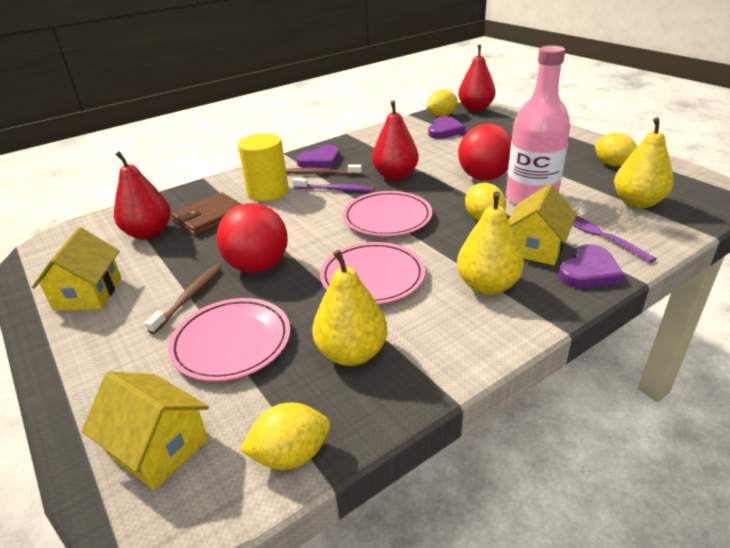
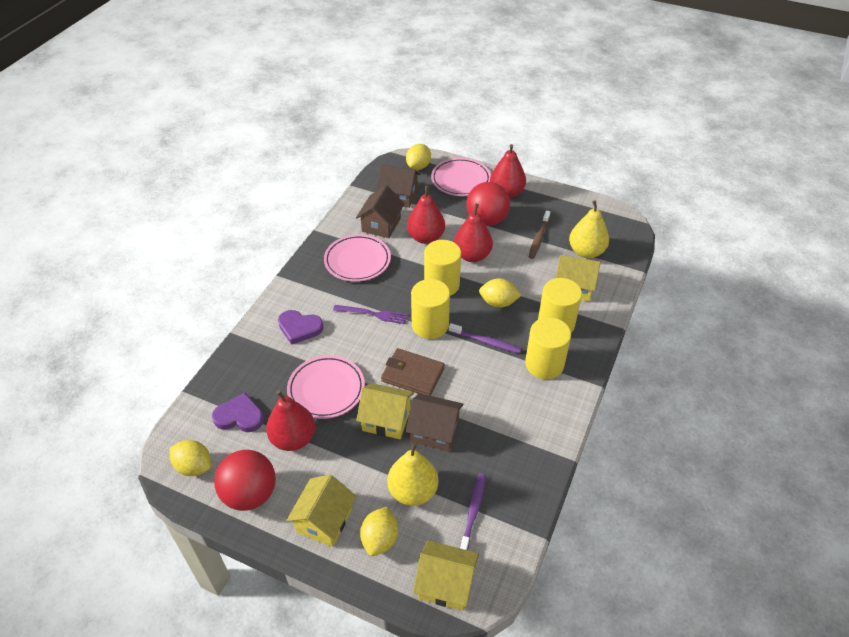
brown house: none = 0 -> [356,185,405,238] [376,164,420,208] [406,393,463,451] = 3
brown toothbrush: [145,265,222,334] [286,164,362,175] = 2 -> [529,211,550,259] = 1
pink bottle: [506,46,570,205] = 1 -> none = 0
purple heart: [296,145,339,168] [428,116,466,139] [559,244,624,288] = 3 -> [212,393,264,432] [278,310,323,345] = 2
purple toothbrush: [293,178,375,192] = 1 -> [449,323,521,354] [460,473,486,550] = 2
red pear: [114,151,171,240] [372,100,419,180] [458,45,495,111] = 3 -> [266,390,315,451] [407,186,445,244] [454,204,493,262] [490,144,526,198] = 4
yellow cylinder: [238,133,288,201] = 1 -> [411,279,450,339] [424,240,461,296] [525,317,571,379] [538,278,582,333] = 4
yellow house: [32,227,121,311] [82,372,209,490] [508,184,577,265] = 3 -> [286,475,357,547] [356,383,414,439] [413,540,479,611] [556,255,601,302] = 4
yellow pear: [312,250,387,366] [457,191,524,295] [614,117,674,208] = 3 -> [387,442,438,506] [569,200,609,258] = 2

